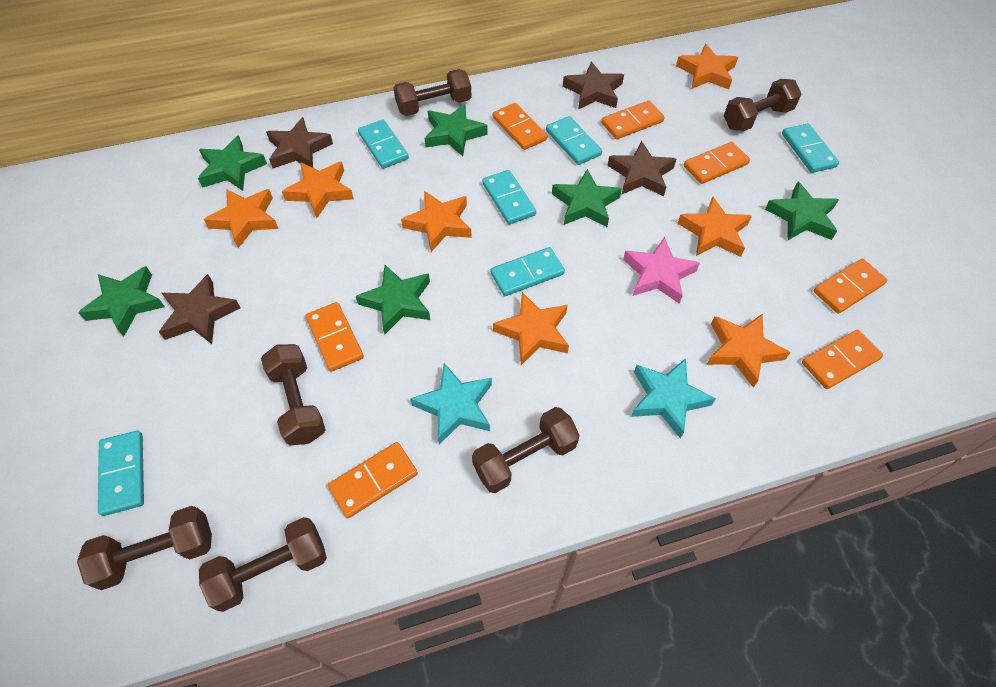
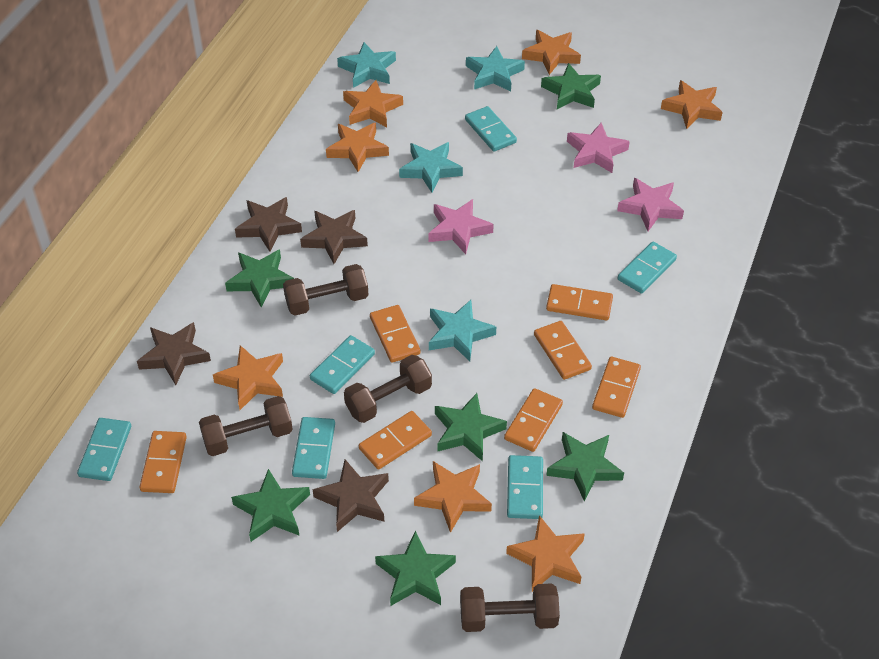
brown dumbbell: [77,506,212,590] [199,517,327,612] [261,344,326,446] [394,69,472,116] [472,407,580,493] [724,79,801,132] = 6 -> [199,396,293,456] [283,264,369,316] [344,355,432,423] [460,583,560,632] = 4
pink star: [623,237,700,304] = 1 -> [429,199,494,254] [567,123,630,173] [617,178,684,231] = 3
turquoise star: [410,363,492,445] [631,358,716,439] = 2 -> [337,42,396,88] [399,142,463,193] [429,300,496,361] [466,46,525,92] = 4

